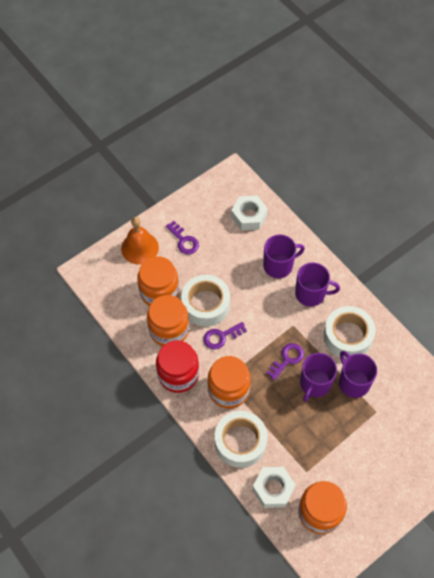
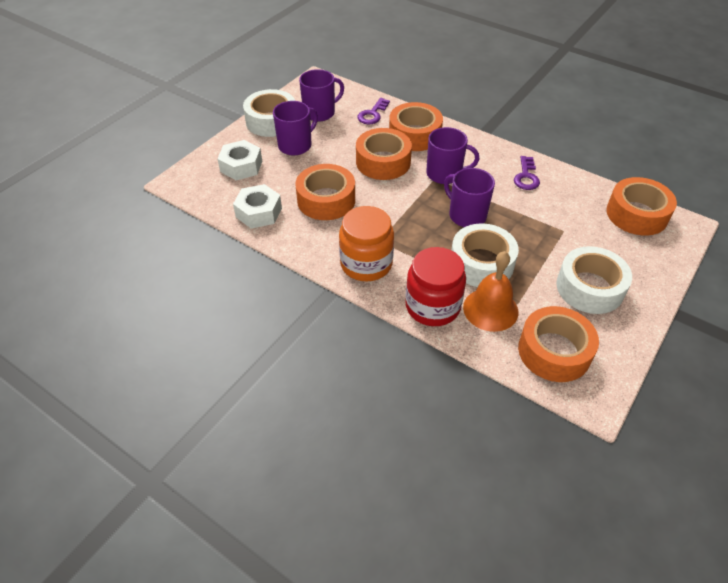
orange jar: [137,256,179,306] [147,295,189,346] [208,356,251,408] [298,481,347,534] = 4 -> [339,206,394,281] = 1
orange tape: none = 0 -> [295,164,355,220] [356,128,412,180] [389,102,443,151] [518,306,599,382] [606,177,677,236] = 5
purple key: [166,221,199,254] [203,322,247,350] [266,343,304,380] = 3 -> [357,98,390,124] [514,156,540,190] = 2

